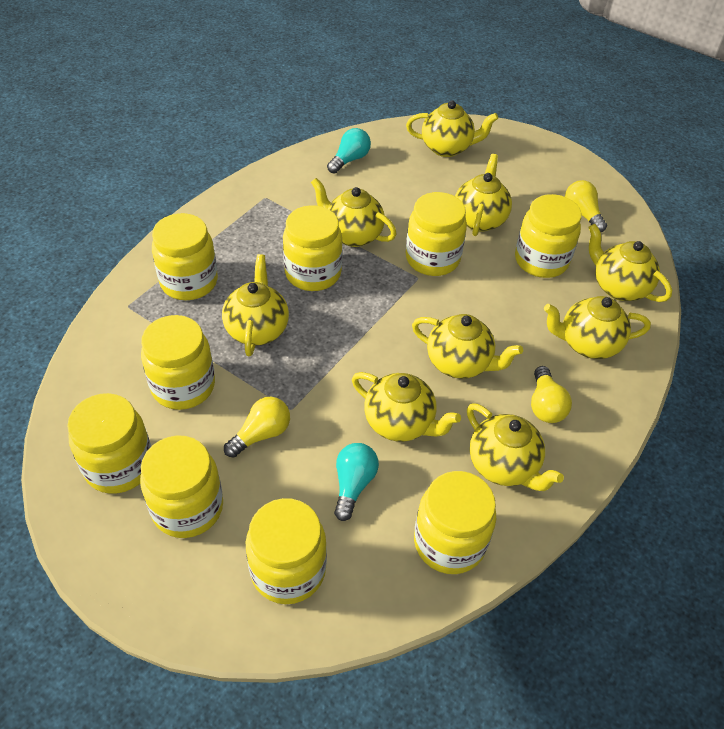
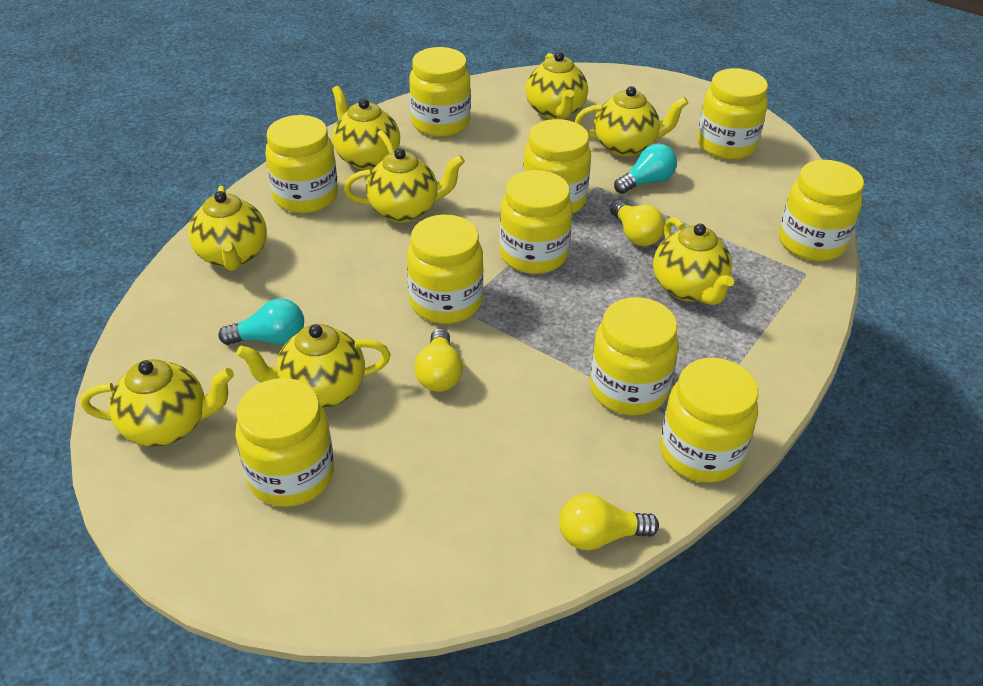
yellow jar: [67,393,151,494] [140,435,223,538] [141,315,215,410] [152,213,218,300] [246,498,327,604] [283,205,343,291] [406,192,467,276] [414,471,496,574] [515,194,582,278] = 9 -> [235,378,334,507] [265,115,338,213] [407,215,483,324] [409,47,471,137] [499,170,573,274] [523,119,591,214] [590,297,679,415] [660,358,758,483] [697,68,768,160] [779,160,864,261] = 10
yellow teapot: [222,254,289,356] [311,178,396,247] [352,372,461,442] [406,100,498,157] [412,314,523,379] [455,154,512,236] [467,403,564,491] [544,296,651,359] [588,224,672,302] = 9 -> [81,359,234,447] [188,186,267,271] [236,324,391,408] [332,86,400,170] [344,148,465,223] [525,52,588,119] [575,86,688,156] [653,217,734,305] = 8

